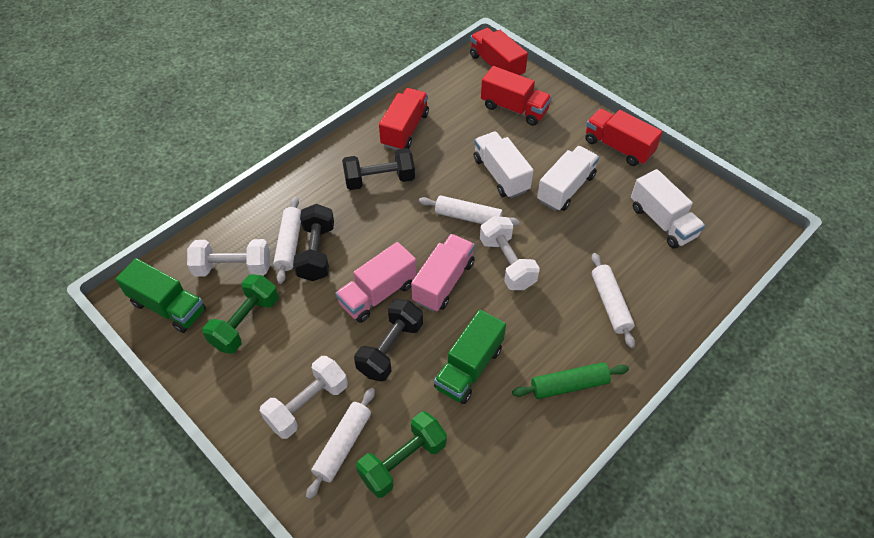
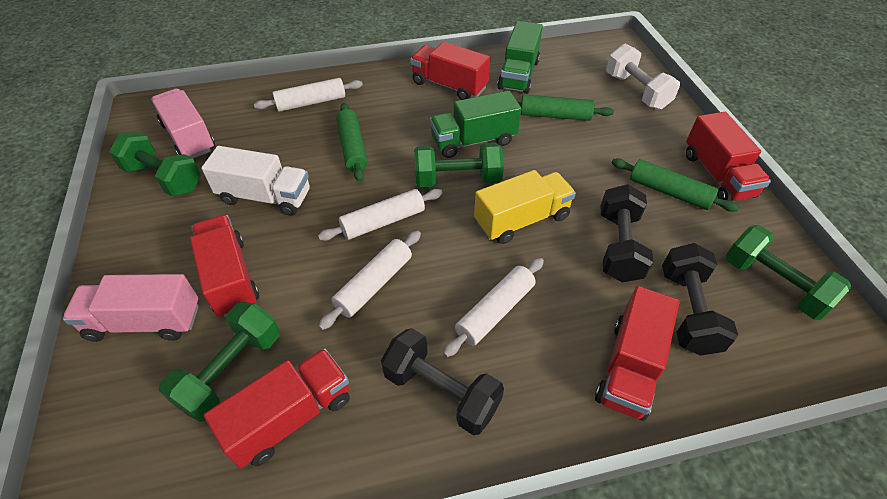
green dumbbell: [202,274,279,354] [356,411,447,498] = 2 -> [109,132,201,197] [159,302,280,422] [414,142,504,187] [726,225,851,320] = 4
green rolling pin: [512,362,629,399] = 1 -> [337,103,368,182] [518,95,614,121] [612,158,739,212] = 3
red truck: [379,88,429,150] [470,28,528,76] [481,66,552,126] [585,109,662,166] = 4 -> [190,215,259,317] [204,348,350,469] [410,42,490,100] [595,286,679,421] [686,112,771,201] = 5
white dumbbell: [187,239,270,277] [260,356,348,439] [480,216,540,290] = 3 -> [606,44,680,110] = 1
white truck: [473,131,534,198] [537,146,599,211] [631,169,705,249] = 3 -> [202,146,310,216] = 1
yellow truck: none = 0 -> [474,170,576,244] = 1

